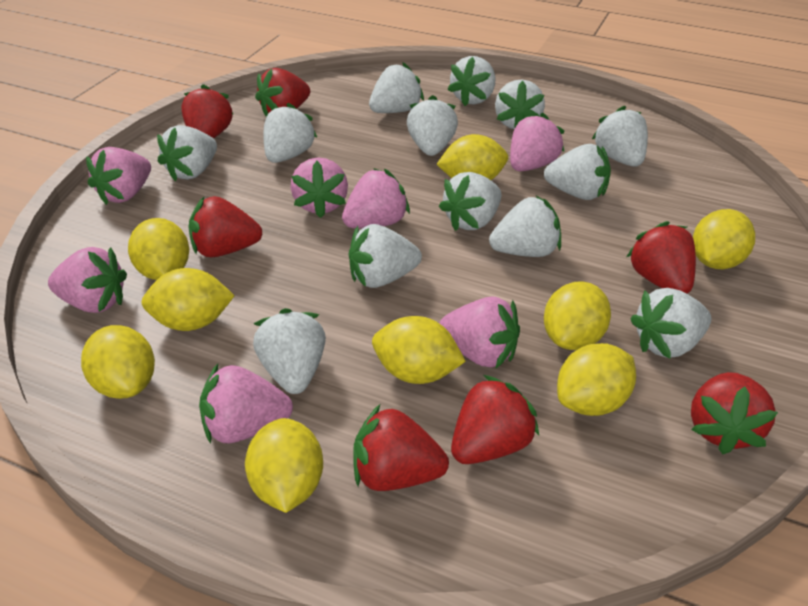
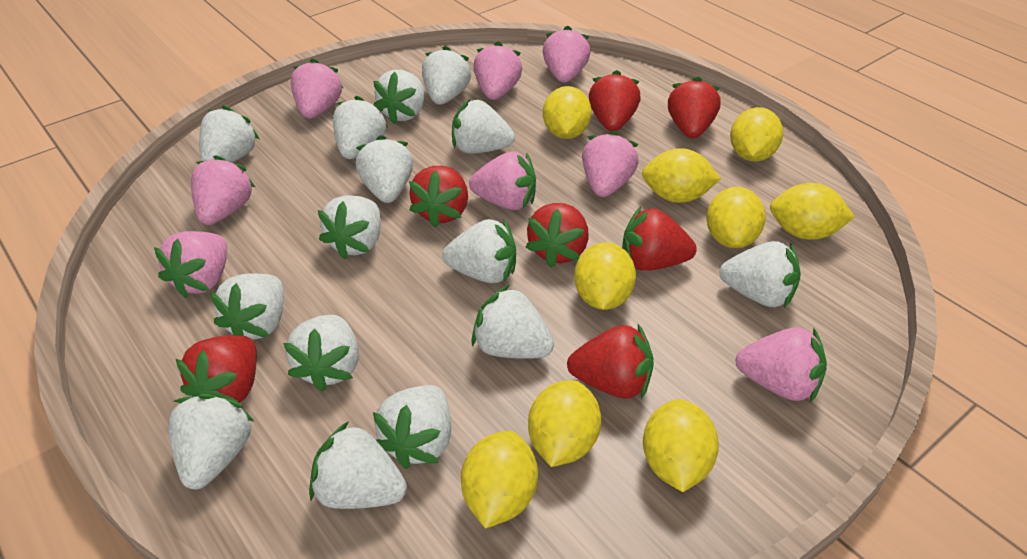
pink strawberry: [48,247,127,313] [86,147,151,205] [199,364,293,444] [291,157,348,218] [342,168,410,228] [439,296,520,369] [510,113,564,171] = 7 -> [154,231,227,298] [191,155,255,225] [290,58,343,119] [469,151,536,210] [473,41,522,100] [543,26,590,83] [582,130,639,197] [735,327,827,403] = 8
white strawberry: [157,125,217,181] [253,308,326,394] [264,103,317,163] [349,224,422,288] [369,62,424,113] [407,95,458,156] [439,172,501,231] [447,56,495,106] [489,196,561,257] [495,79,545,129] [544,144,611,200] [592,106,648,167] [630,288,712,359] = 13 -> [168,394,255,489] [199,105,260,163] [210,273,284,340] [283,315,359,392] [309,421,407,509] [318,195,381,260] [333,96,388,159] [356,135,413,203] [373,70,425,124] [373,385,451,469] [422,46,471,105] [442,219,516,283] [452,99,515,154] [472,285,554,359] [720,241,801,308] = 15

